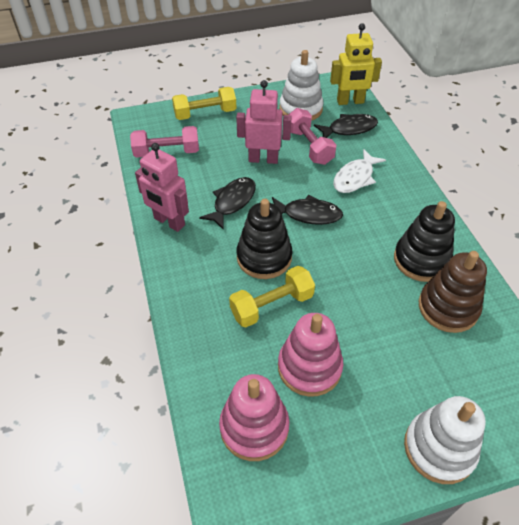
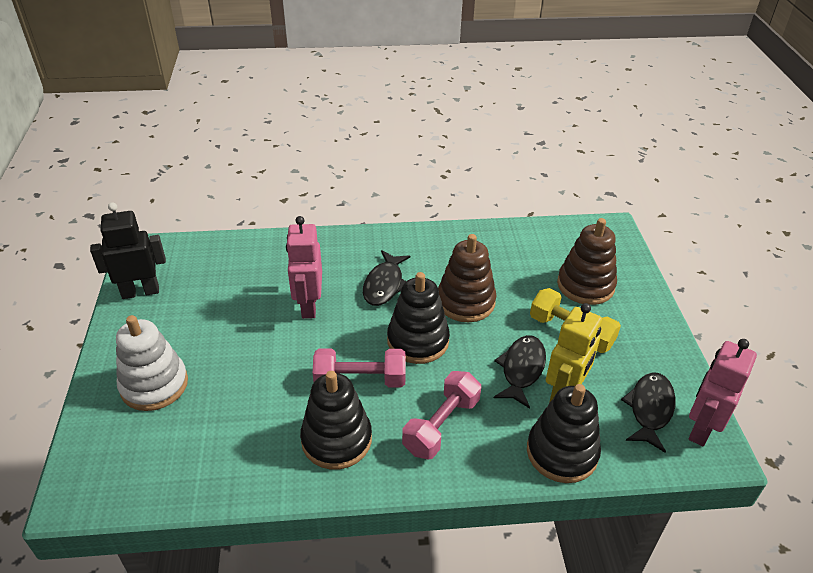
black robot: none = 0 -> [90,202,166,299] = 1
black stacking toy: [236,199,292,279] [394,201,455,282] = 2 -> [300,371,372,470] [387,272,450,364] [527,384,601,483] = 3
brown stacking toy: [419,251,487,333] = 1 -> [438,234,496,322] [557,218,617,305] = 2
pink stacking toy: [219,374,289,461] [278,313,343,397] = 2 -> none = 0
white fish: [333,149,386,193] = 1 -> none = 0
white stacking toy: [279,50,323,121] [404,396,486,484] = 2 -> [116,315,188,411] = 1
yellow dumbbell: [172,87,236,120] [229,266,315,327] = 2 -> [530,288,621,353] = 1

